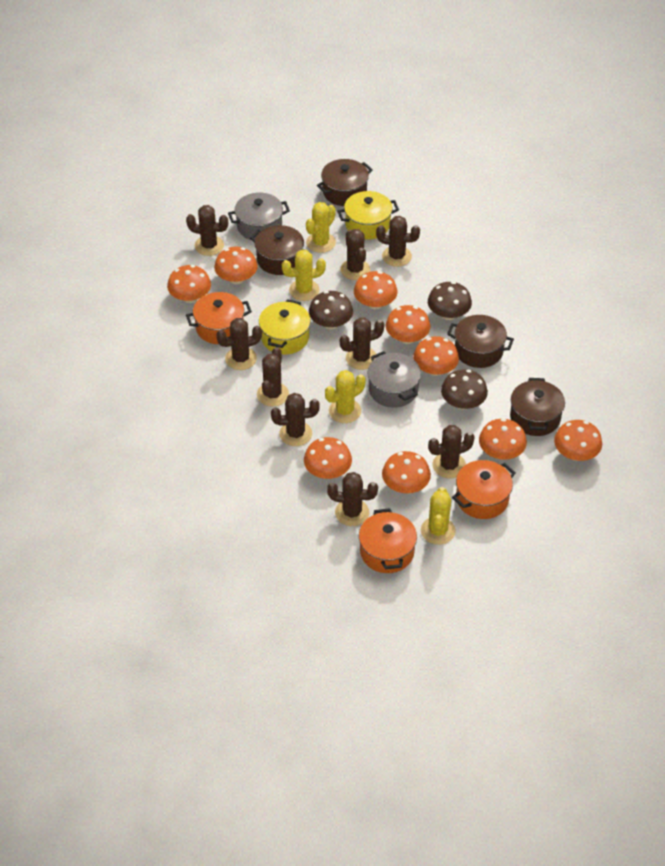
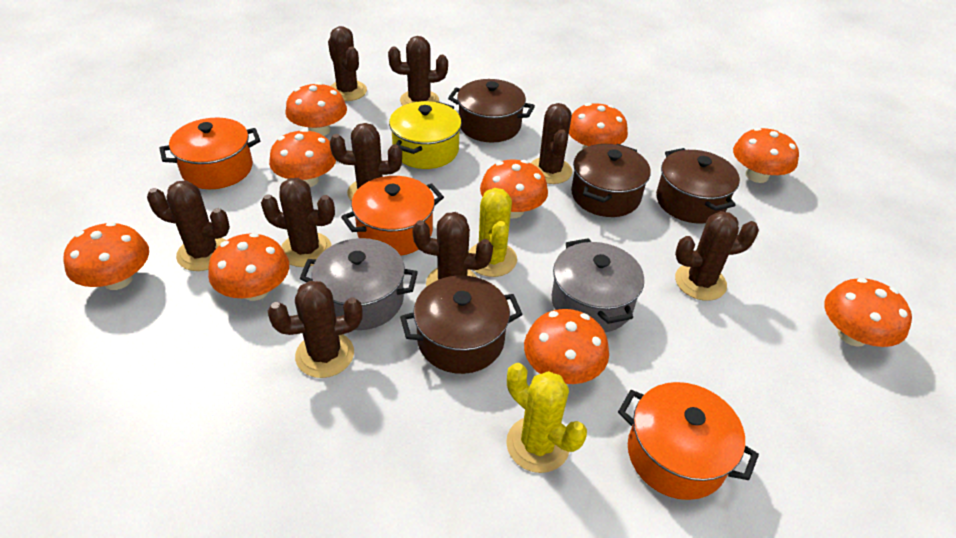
brown mushroom: [309,291,353,329] [428,281,472,320] [441,369,488,410] = 3 -> none = 0
yellow cactus: [282,250,326,301] [306,202,336,253] [325,370,365,423] [421,487,456,545] = 4 -> [469,188,517,277] [506,363,587,473] = 2
yellow pot: [259,299,311,354] [337,191,399,239] = 2 -> [389,101,462,169] = 1

